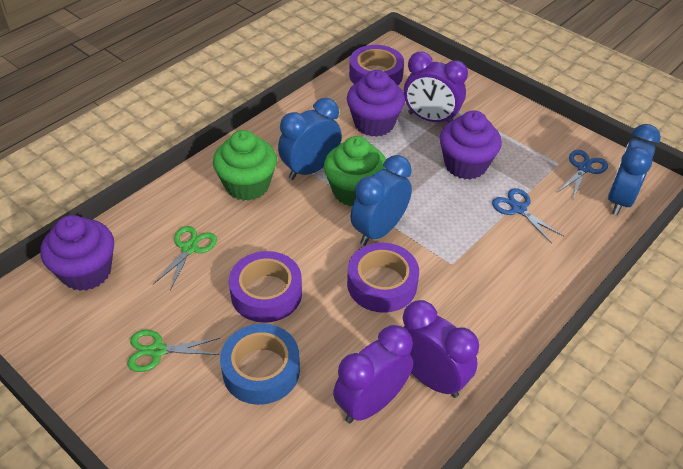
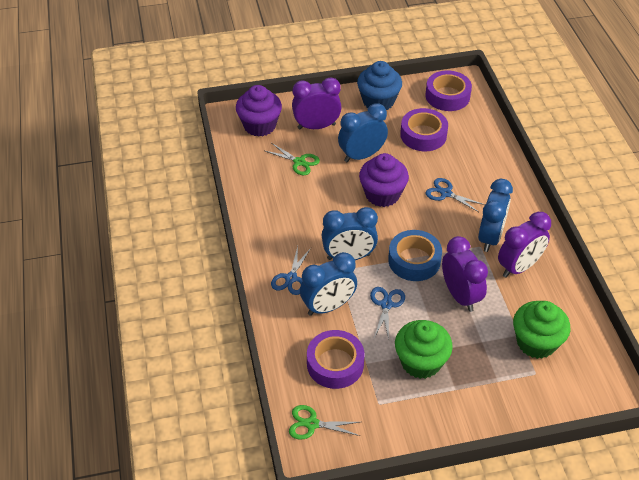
blue clock: [278,98,342,180] [351,155,412,246] [608,124,661,215] = 3 -> [300,252,357,316] [322,207,378,260] [338,103,388,162] [478,179,513,252] = 4
blue cupcake: none = 0 -> [357,61,402,110] = 1
blue scissors: [492,188,564,244] [558,150,608,199] = 2 -> [271,246,311,295] [370,287,405,340] [426,178,485,213] = 3
purple cupcake: [41,215,114,291] [347,70,405,137] [440,110,502,180] = 3 -> [236,85,282,137] [359,153,409,207] = 2

